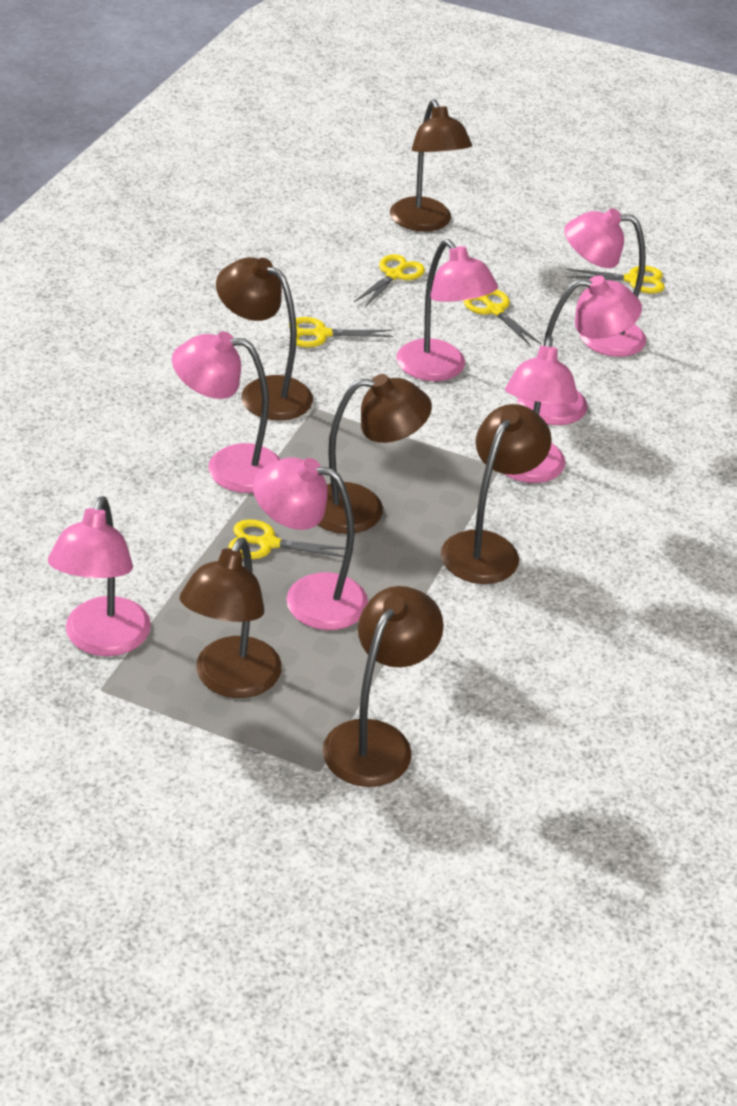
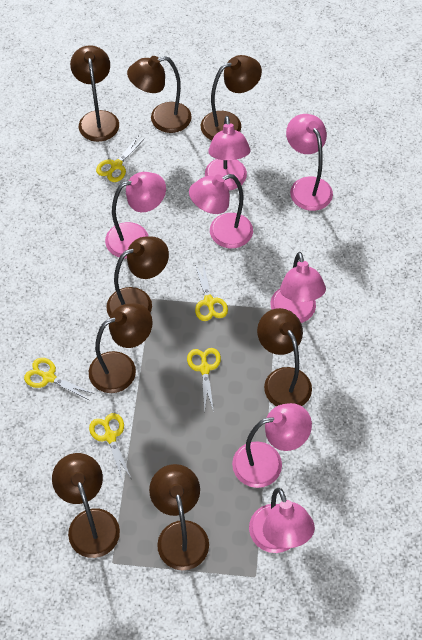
brown lamp: [179,538,282,698] [216,257,313,421] [318,374,432,534] [323,586,444,787] [390,99,472,232] [441,404,552,584] = 6 -> [52,453,120,558] [70,45,119,142] [89,303,153,393] [106,236,169,317] [127,56,192,133] [149,464,209,570] [201,55,262,140] [257,308,312,406] = 8

